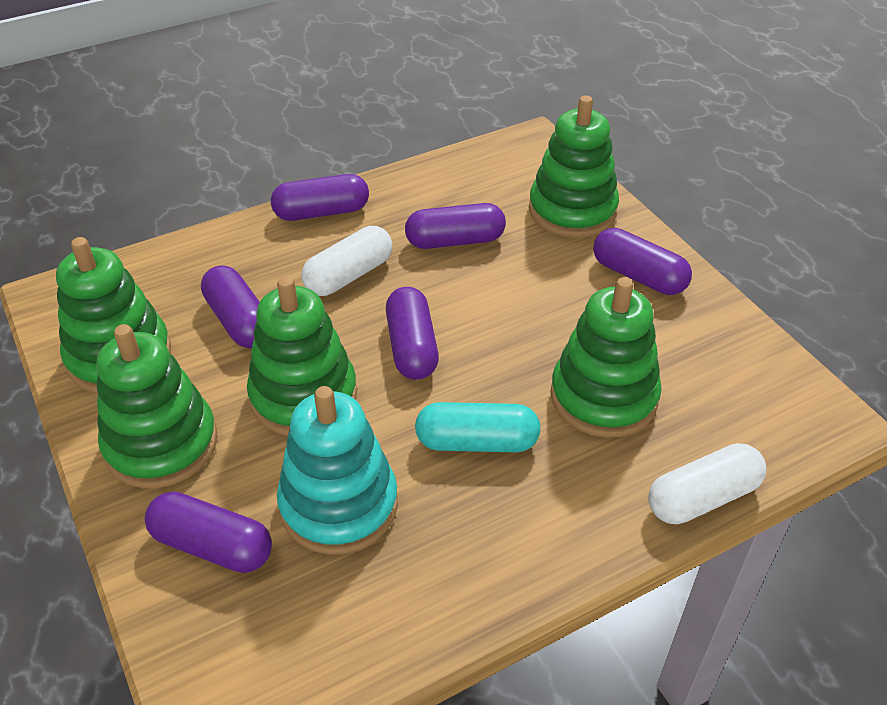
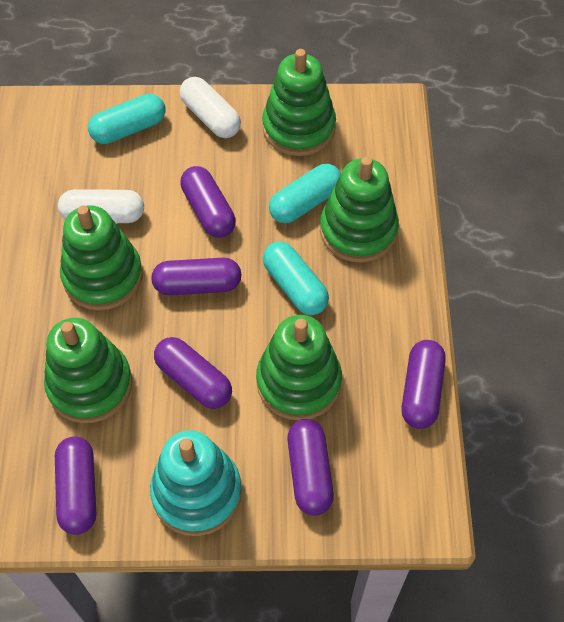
turquoise capsule: [415,402,541,452] = 1 -> [88,94,165,144] [263,242,329,315] [269,164,341,223] = 3

